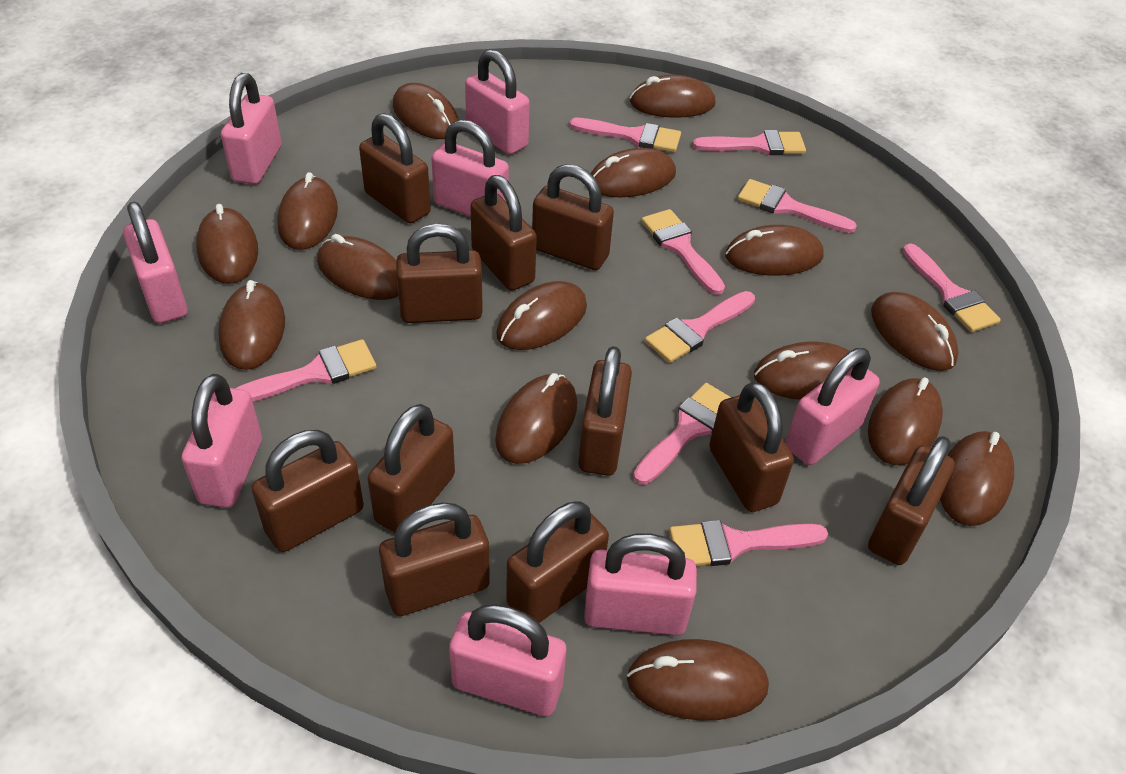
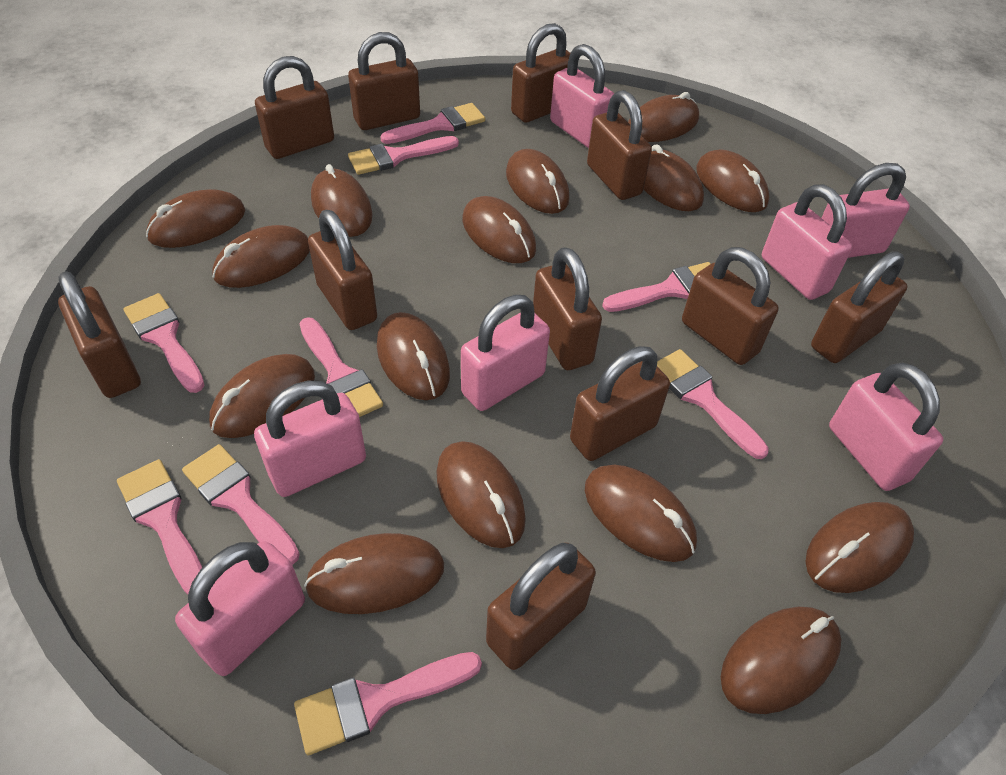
pink padlock: [123,202,188,323] [182,374,262,508] [221,73,281,185] [431,120,509,217] [449,604,566,716] [465,49,530,155] [584,533,697,636] [785,348,880,465] = 8 -> [175,541,305,676] [254,380,366,497] [461,295,550,411] [550,44,614,148] [762,184,852,300] [822,163,910,258] [829,362,943,491] = 7

